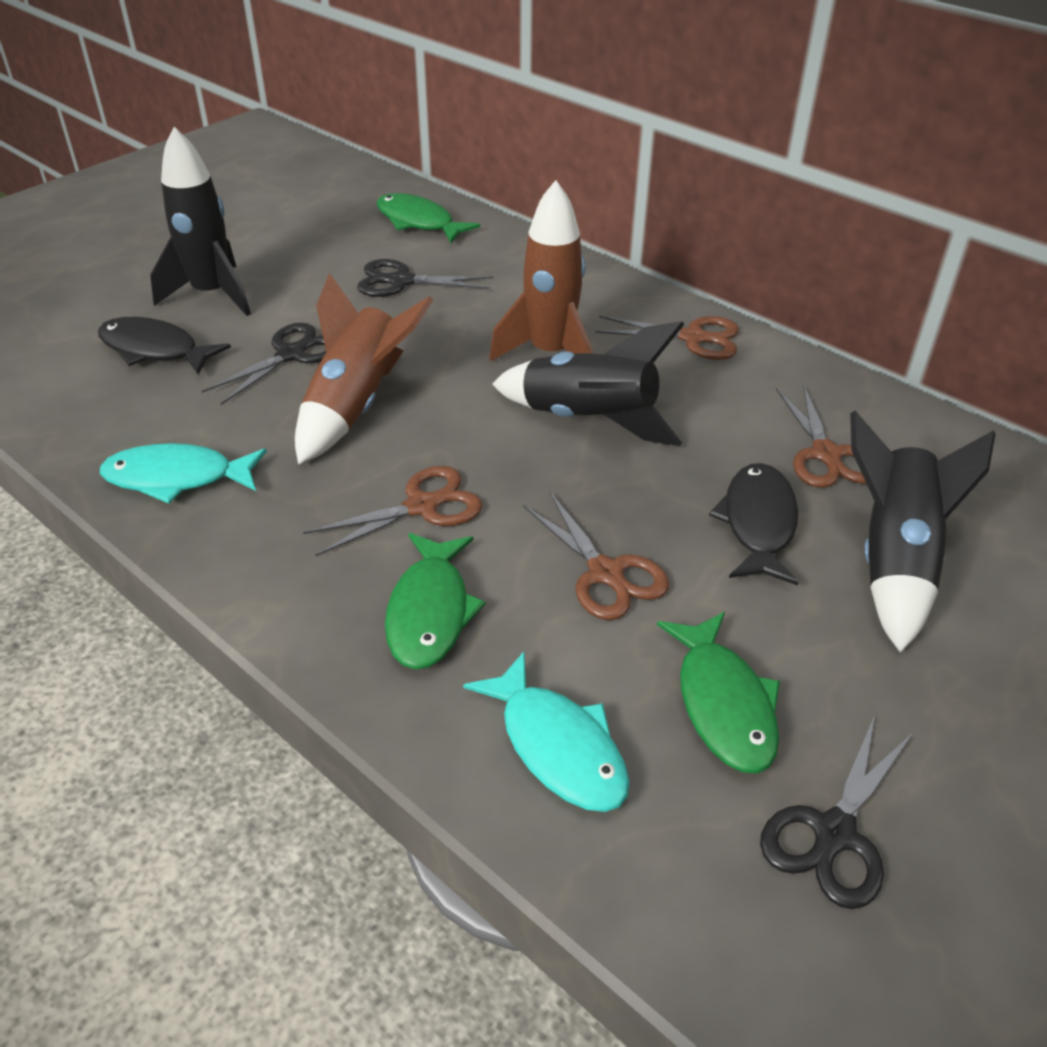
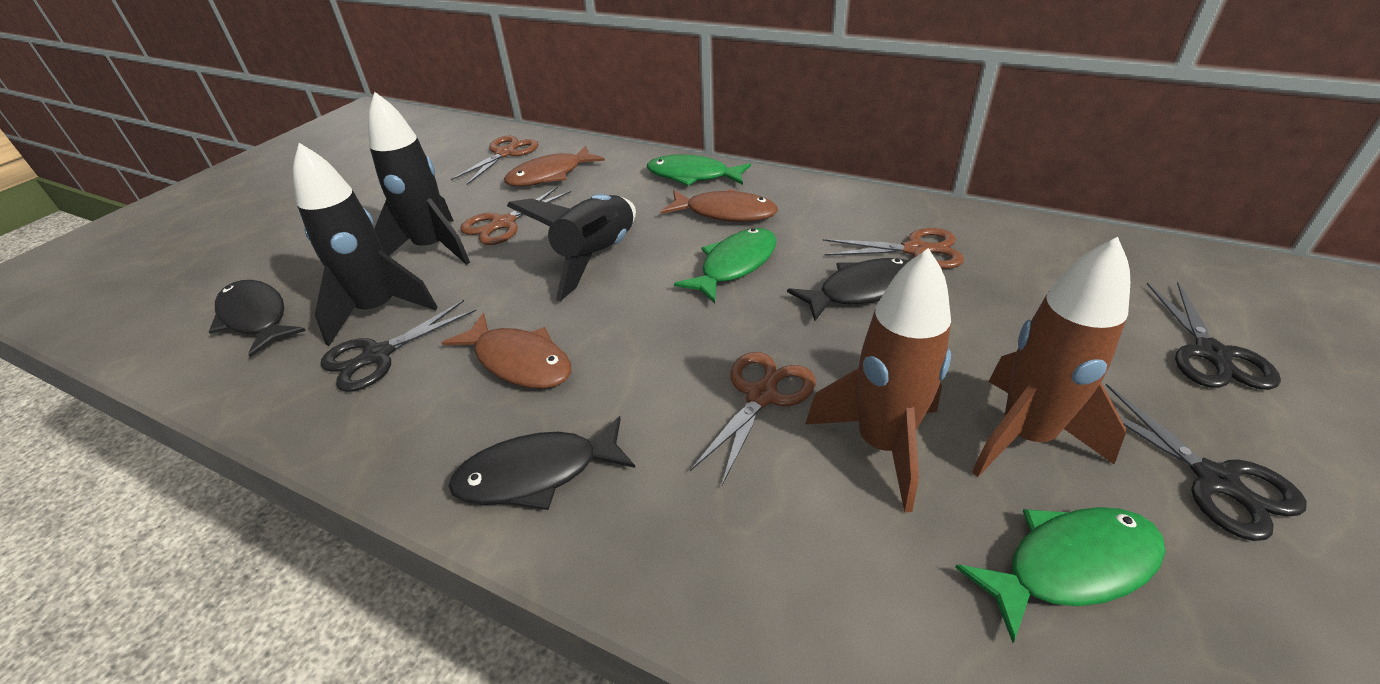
black fish: [98,317,231,375] [709,463,798,586] = 2 -> [209,280,306,357] [448,416,635,510] [787,258,909,321] = 3
brown fish: none = 0 -> [441,313,571,389] [504,146,605,186] [661,189,778,222] = 3
turquoise fish: [100,443,267,504] [463,651,630,812] = 2 -> none = 0

